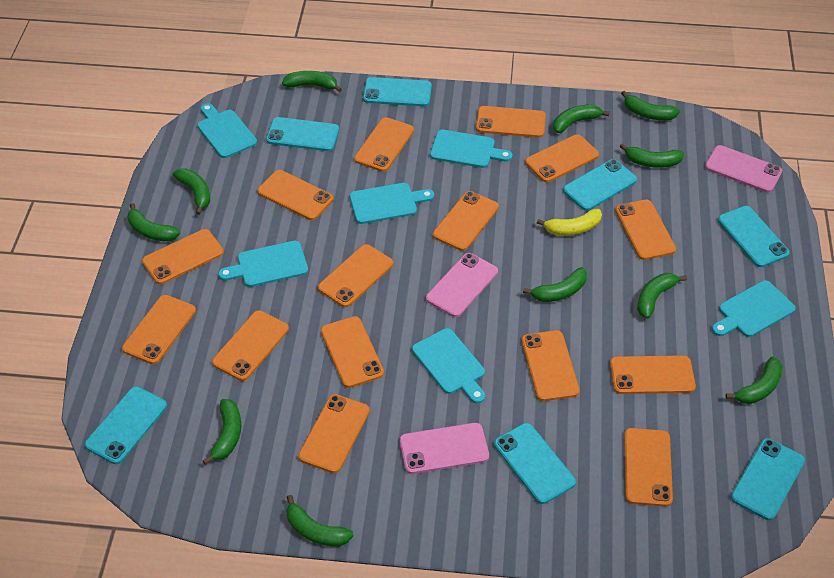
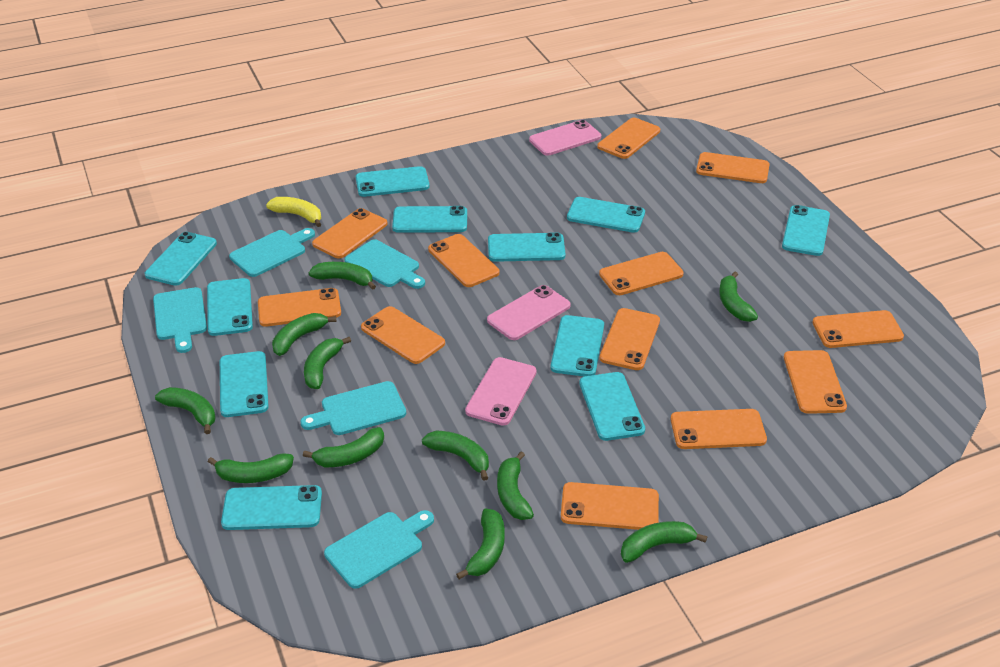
orange phone: [122,295,196,364] [142,229,224,284] [212,310,289,381] [257,170,333,220] [298,394,370,473] [318,244,393,307] [321,316,384,388] [354,117,414,172] [433,191,499,251] [476,106,546,138] [522,330,580,401] [525,134,599,182] [610,355,696,394] [615,200,676,260] [624,428,673,507] = 15 -> [258,288,341,327] [312,208,388,259] [361,306,445,364] [428,234,499,287] [561,482,659,530] [597,118,660,159] [599,252,684,295] [600,308,660,370] [671,409,767,449] [696,152,770,183] [784,350,847,414] [812,310,904,348] = 12
turquoise cutting board: [197,103,257,158] [218,241,308,287] [350,183,434,224] [412,328,485,403] [430,130,512,168] [712,280,796,337] = 6 -> [153,287,207,353] [229,228,315,277] [301,381,406,435] [324,510,434,589] [344,239,425,289] = 5
turquoise phone: [85,386,167,464] [266,117,339,151] [363,77,432,107] [494,423,576,504] [563,159,637,211] [718,206,790,267] [731,438,805,520] = 7 -> [145,232,217,286] [207,278,253,336] [220,351,269,417] [221,485,322,530] [356,166,430,197] [392,206,467,233] [488,232,566,262] [551,315,604,376] [567,197,645,233] [579,372,645,441] [782,205,830,256] = 11

